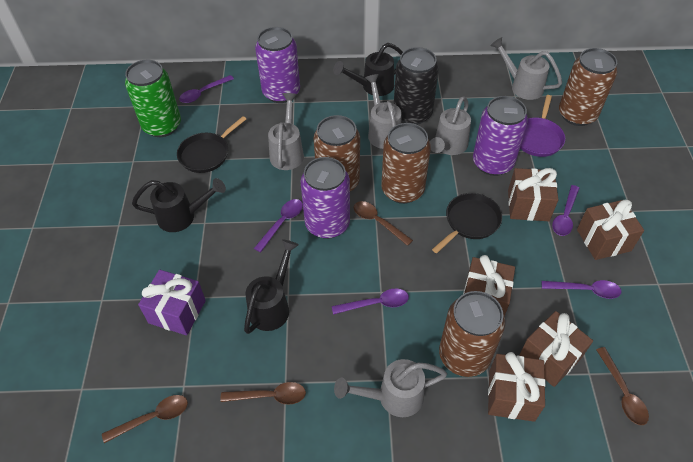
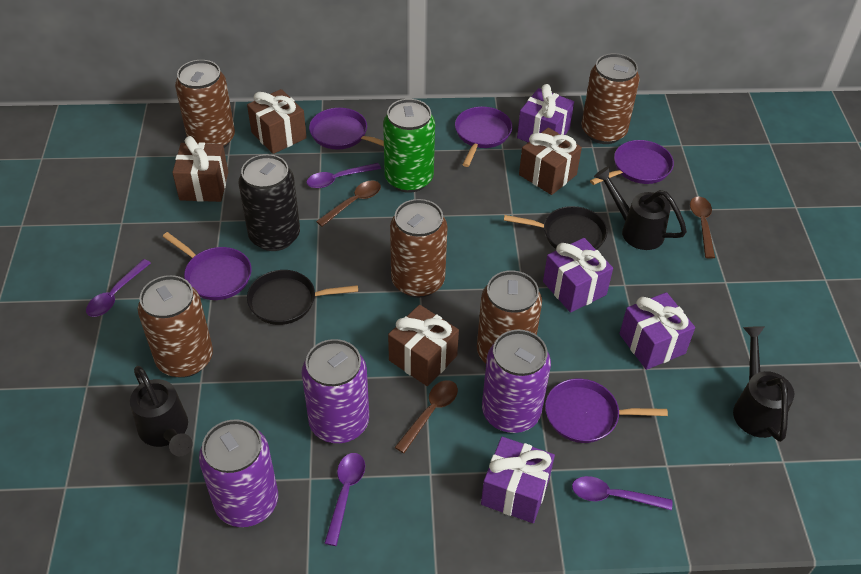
brown can: [314,115,360,191] [381,123,431,204] [439,291,505,377] [559,48,617,126] = 4 -> [138,275,213,378] [175,60,235,148] [390,199,448,298] [477,270,542,363] [581,53,640,144] = 5
brown gift: [463,255,515,316] [488,352,546,422] [508,168,558,221] [519,311,593,387] [577,200,644,260] = 5 -> [172,136,228,202] [247,89,307,154] [388,305,459,386] [519,128,582,195] = 4
brown spoon: [102,395,188,443] [220,382,306,405] [354,201,413,246] [596,347,649,425] = 4 -> [316,180,381,227] [395,380,458,453] [690,196,715,259] = 3
grey watering can: [268,93,304,170] [334,359,447,417] [365,74,402,149] [430,96,471,155] [490,37,562,100] = 5 -> none = 0
purple gift: [138,270,206,335] = 1 -> [481,437,555,523] [517,84,574,142] [543,238,613,313] [619,292,695,370] = 4
purple pan: [520,95,565,157] = 1 -> [163,232,251,300] [309,108,384,150] [455,107,512,167] [545,379,668,443] [590,140,674,185] = 5
purple spoon: [179,75,234,103] [254,199,303,252] [332,289,409,314] [542,280,621,299] [552,185,579,236] = 5 -> [86,259,151,317] [307,163,381,188] [324,453,365,546] [572,476,672,511] = 4

